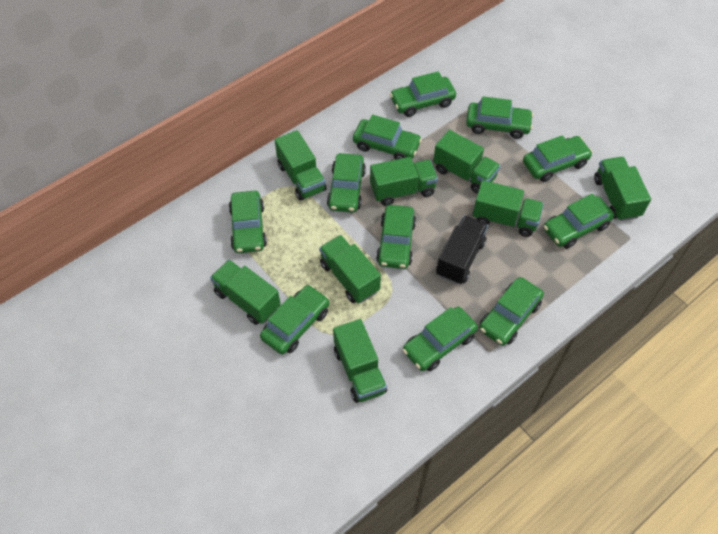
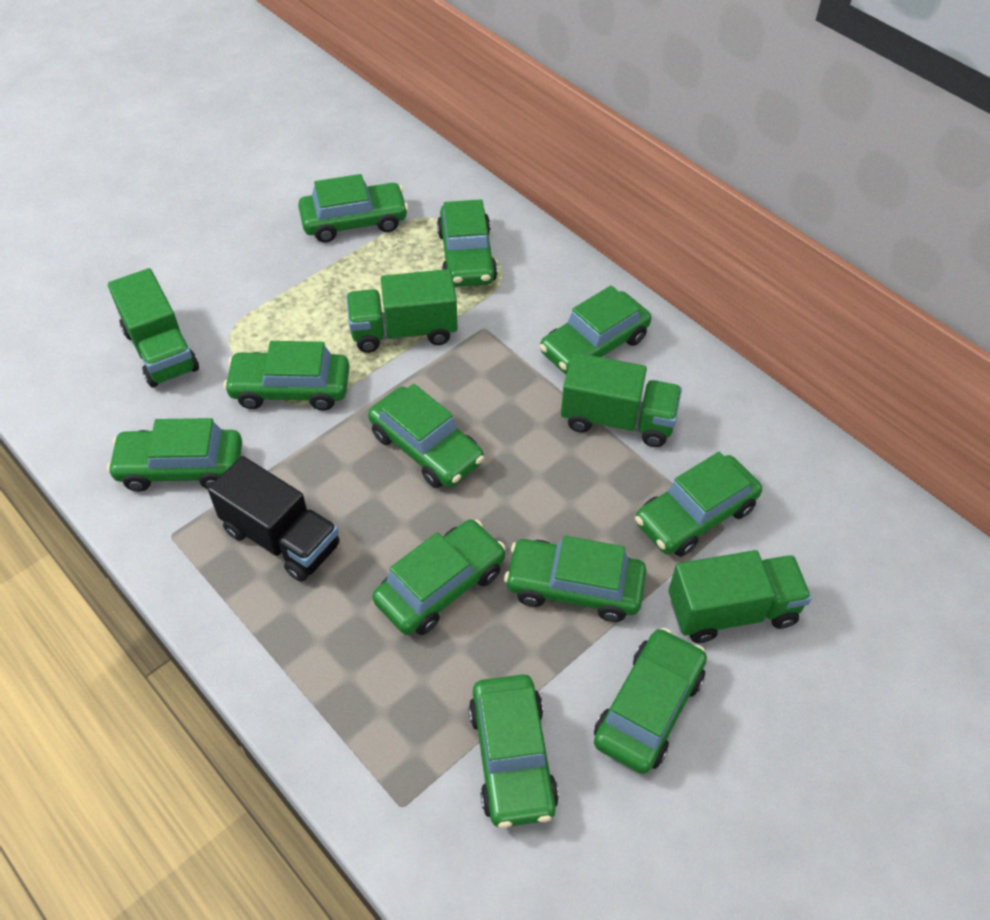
green truck: [210,260,281,325] [275,130,326,201] [319,235,381,303] [333,319,387,403] [370,157,438,206] [433,130,501,194] [473,180,544,237] [594,157,651,221] = 8 -> [108,268,199,388] [346,269,458,353] [561,352,682,447] [668,550,812,643] = 4

